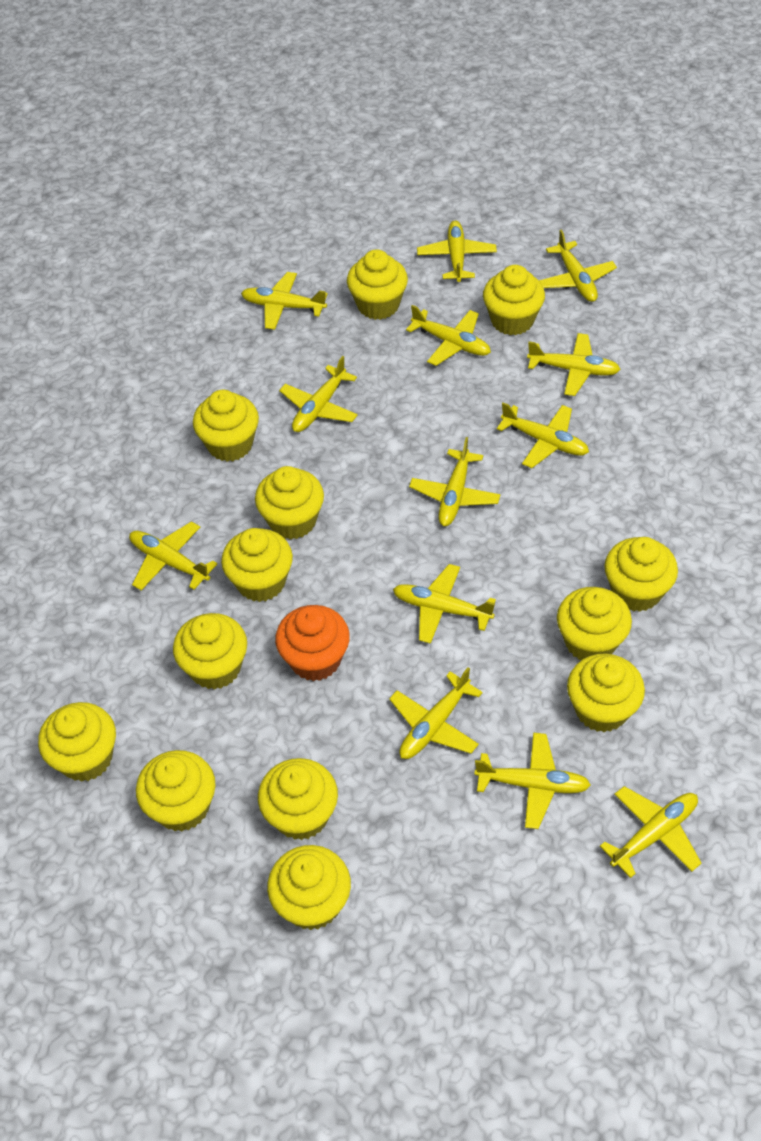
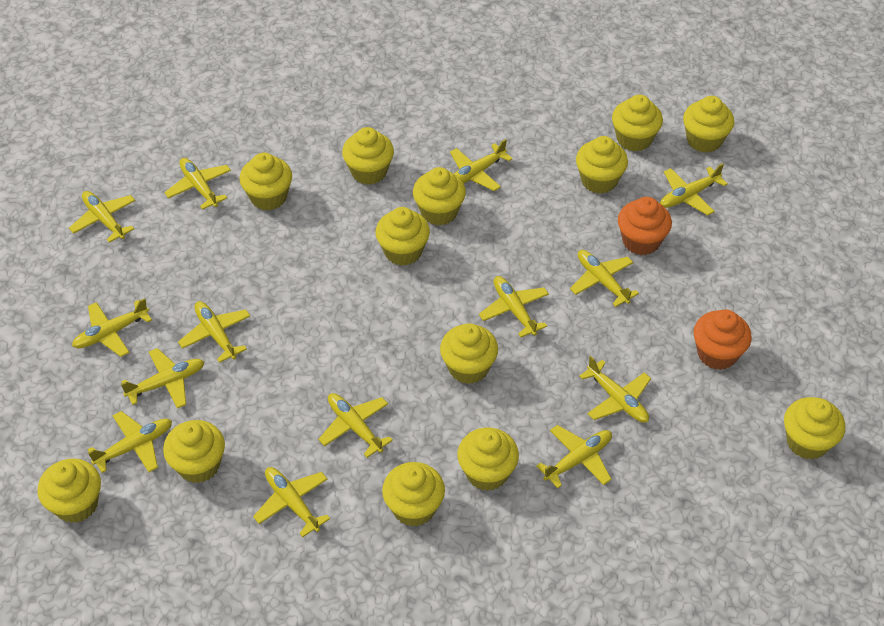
orange cupcake: [275,605,350,681] = 1 -> [618,197,672,255] [693,309,752,370] = 2
yellow plane: [129,521,217,590] [241,272,328,330] [279,356,358,432] [389,667,483,759] [393,564,496,644] [406,305,491,366] [409,437,501,526] [417,221,497,282] [474,732,591,829] [497,402,589,468] [527,333,621,396] [539,230,617,302] [600,786,702,878] = 13 -> [69,191,136,243] [72,298,152,357] [87,411,172,473] [121,348,205,408] [164,158,231,210] [178,301,250,363] [253,467,330,537] [318,393,393,458] [450,139,513,191] [479,276,549,337] [536,425,612,488] [570,250,639,307] [579,356,651,423] [660,163,728,215] = 14

